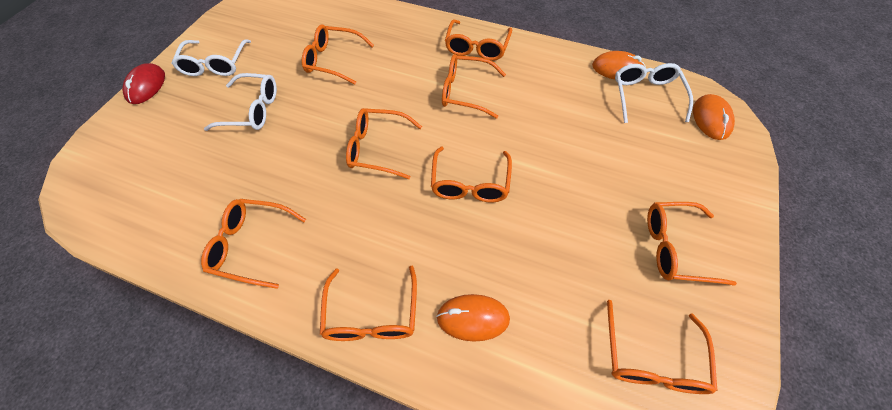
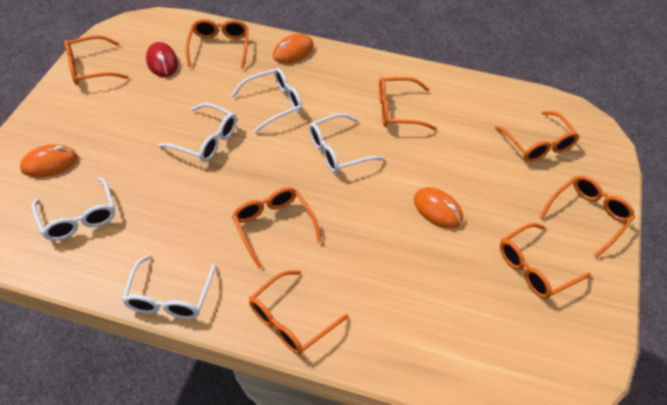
orange glasses: [201,199,306,289] [302,24,374,85] [320,266,417,341] [346,108,422,179] [431,147,512,202] [442,54,506,119] [445,19,512,61] [607,300,718,394] [647,202,737,286] = 9 -> [64,35,129,85] [186,19,248,69] [232,187,322,269] [249,270,348,355] [379,77,437,130] [495,111,579,162] [500,223,591,299] [539,175,635,258] = 8
white glasses: [172,40,251,76] [204,73,277,131] [615,63,693,123] = 3 -> [31,177,115,241] [122,255,216,319] [158,103,237,162] [231,68,303,133] [309,113,385,173] = 5

